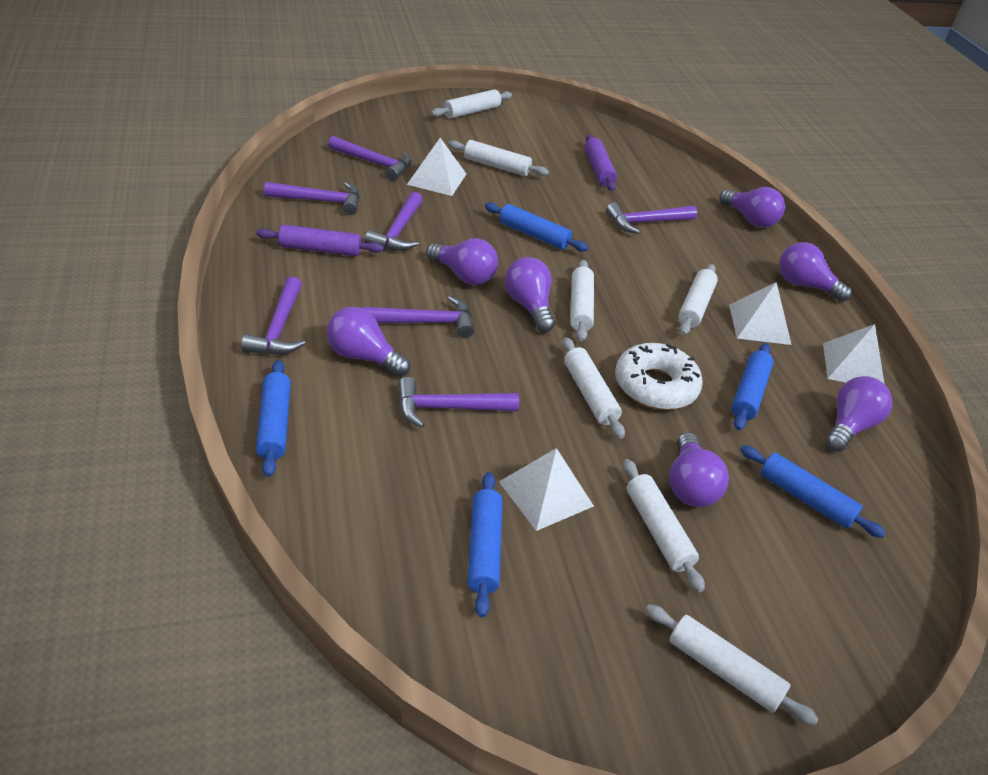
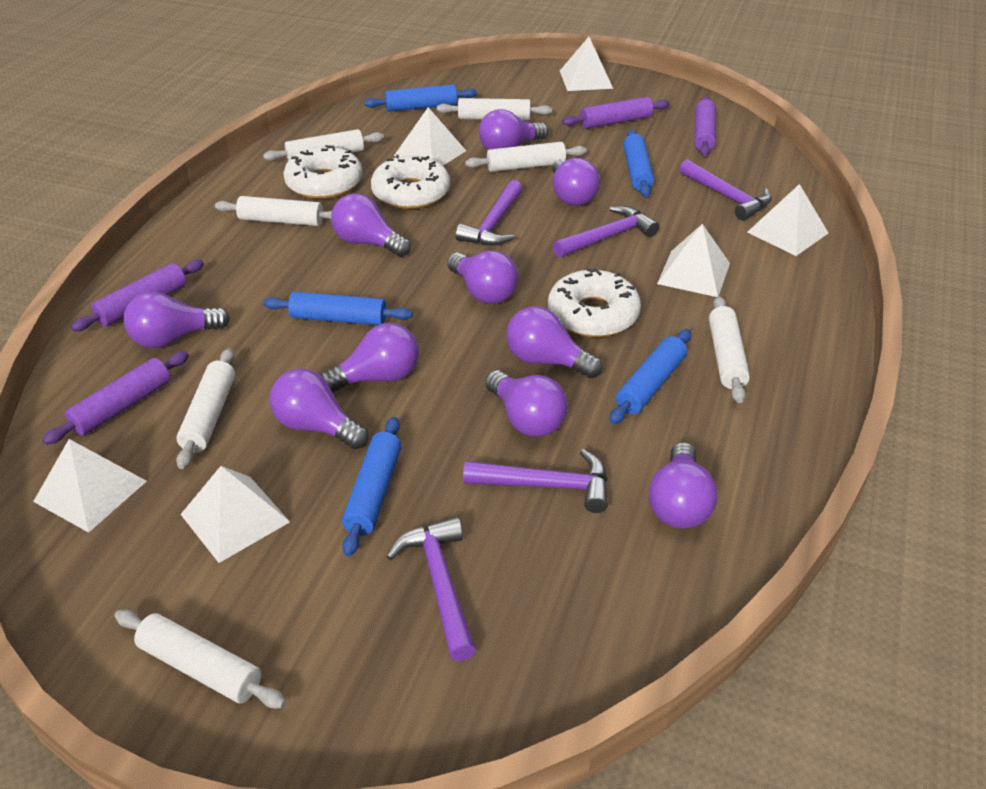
purple hammer: [241,276,306,355] [264,182,360,215] [328,136,412,181] [363,296,474,338] [365,192,423,251] [398,377,519,428] [606,202,697,234] = 7 -> [386,517,476,661] [455,180,523,246] [463,449,608,513] [553,206,659,258] [679,159,772,221] = 5
purple light bulb: [327,307,410,377] [426,238,498,285] [505,257,555,332] [669,433,729,507] [719,187,785,228] [779,242,852,302] [825,376,892,452] = 7 -> [124,292,230,348] [270,369,369,450] [320,323,419,393] [331,193,411,257] [447,250,518,304] [479,109,548,150] [485,370,568,437] [506,306,603,378] [552,158,600,206] [649,442,717,529] = 10
purple rolling pin: [256,224,384,256] [585,134,617,191] = 2 -> [42,351,189,445] [71,260,204,331] [563,97,670,129] [694,96,716,156] = 4
white donut: [615,343,703,410] = 1 -> [284,145,363,199] [371,155,450,209] [548,268,641,337] = 3
white pyramid: [407,138,466,196] [499,448,594,531] [729,282,792,345] [823,324,885,384] = 4 -> [33,439,147,533] [180,466,290,563] [394,107,466,166] [560,37,613,91] [657,224,730,297] [748,184,828,256] = 6

